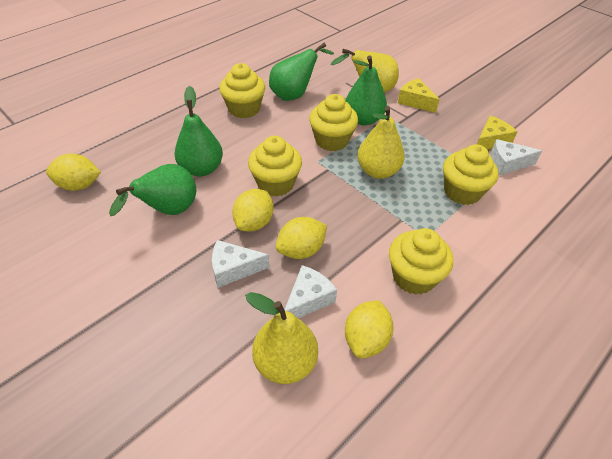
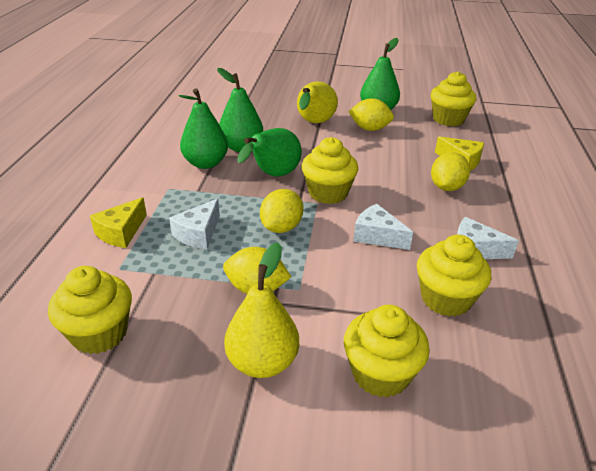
yellow pear: [245,292,318,384] [330,49,399,92] [357,106,405,179] = 3 -> [224,242,299,378] [297,82,338,123] = 2

